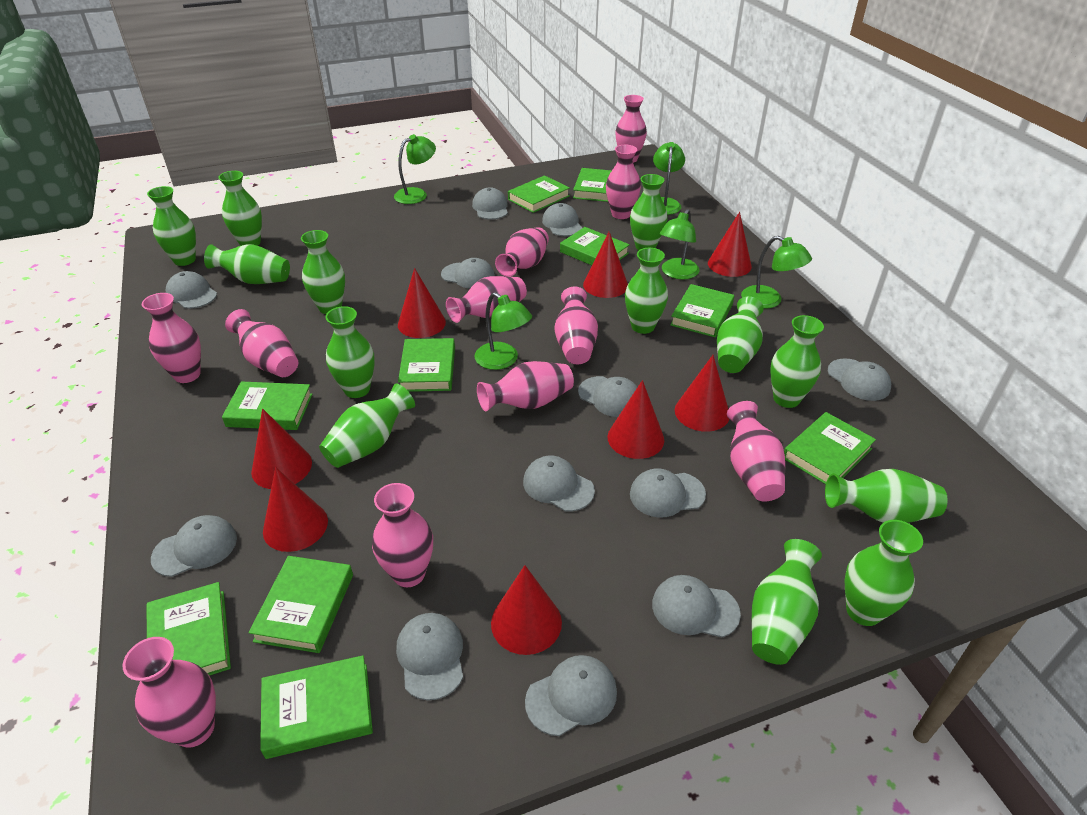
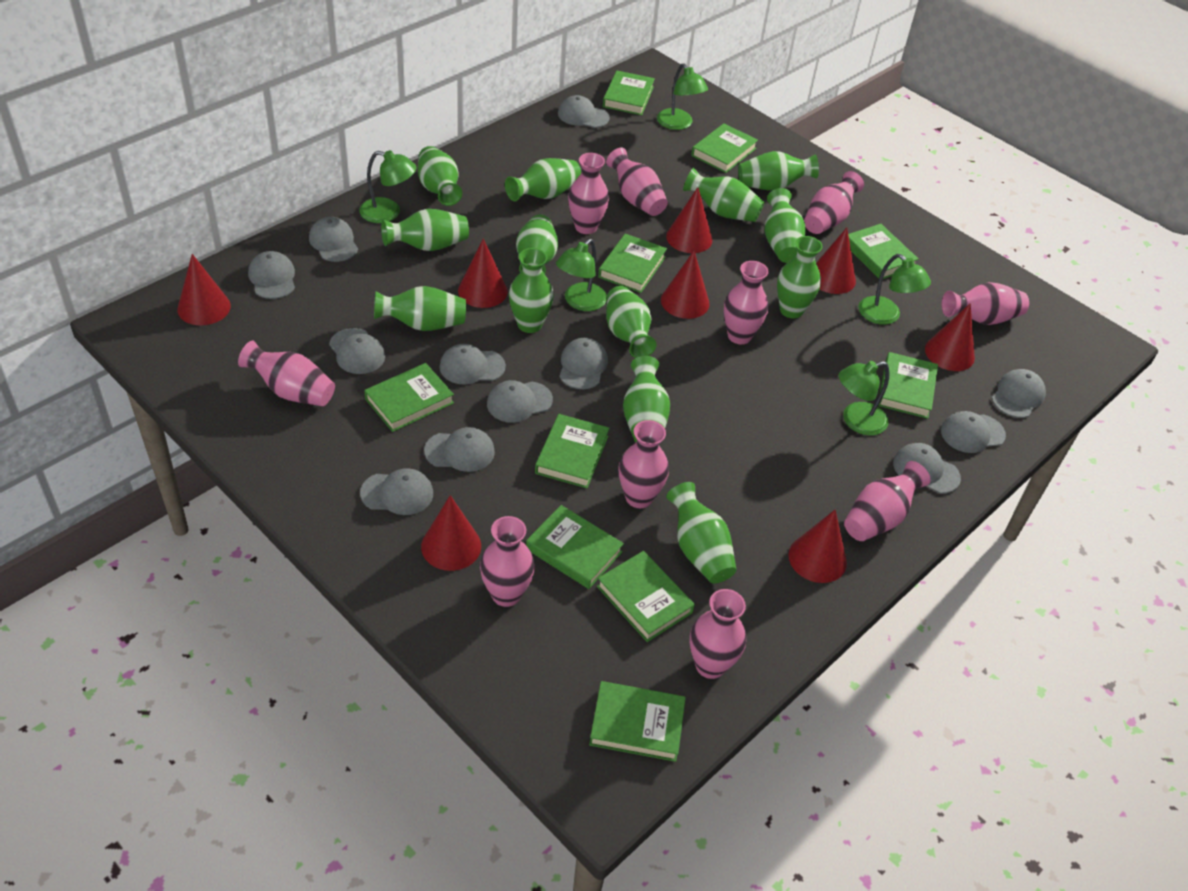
pink vase: [122,637,216,747] [142,293,201,383] [225,309,298,377] [372,483,433,587] [446,276,527,323] [477,361,574,411] [495,227,549,277] [554,287,598,364] [606,145,641,219] [615,95,647,163] [727,401,785,502] = 11 -> [238,340,335,406] [480,516,535,607] [568,153,609,234] [606,147,668,216] [618,420,669,508] [690,589,746,679] [724,261,769,344] [804,171,864,234] [844,461,931,541] [942,282,1029,325] = 10

